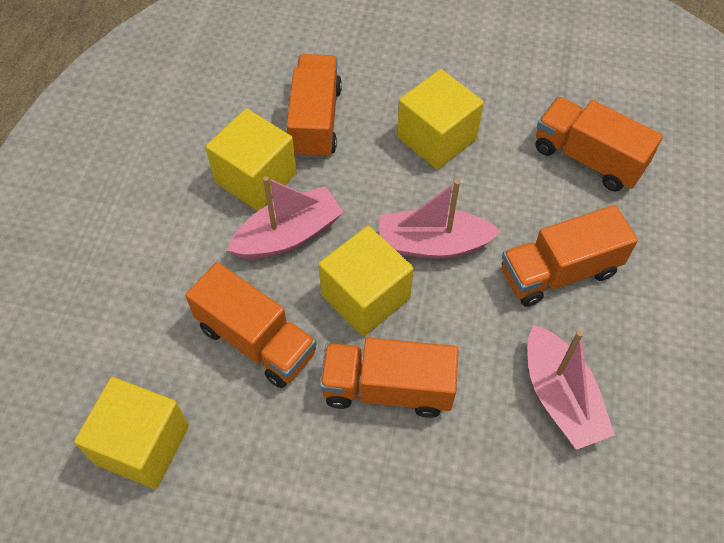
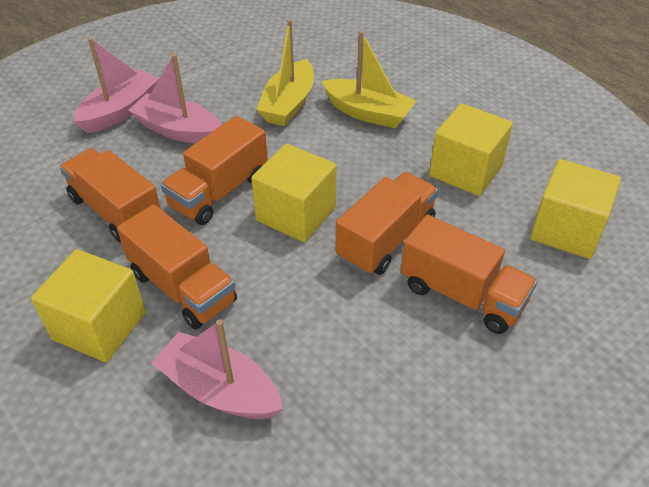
yellow boat: none = 0 -> [257,19,314,126] [322,31,416,128] = 2

